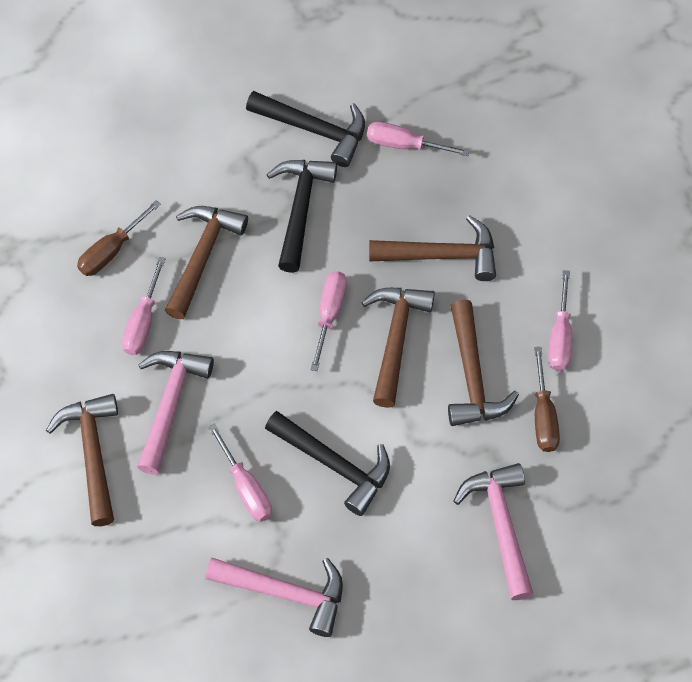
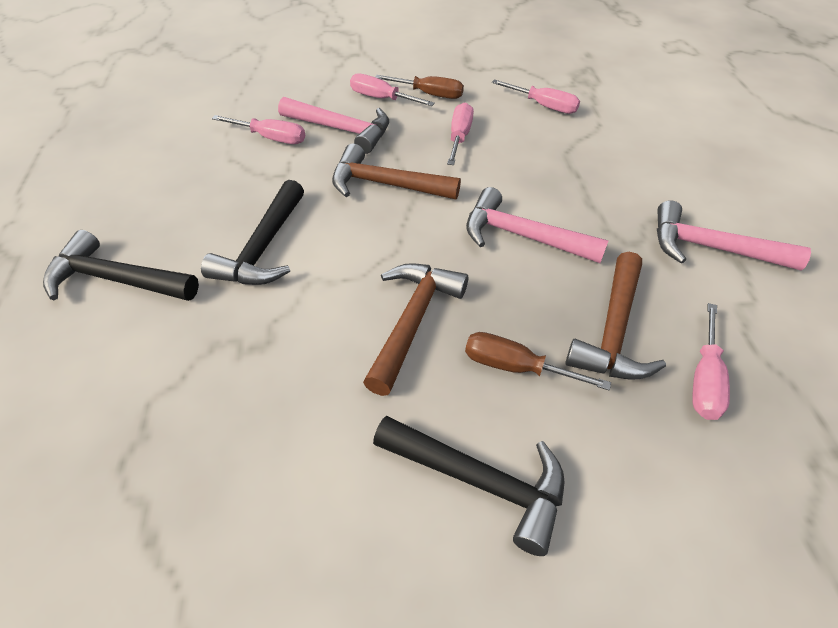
brown hammer: [46,394,118,526] [165,206,248,319] [361,288,435,408] [369,215,496,281] [448,300,519,426] = 5 -> [332,143,461,200] [363,263,469,396] [565,252,666,380] = 3

